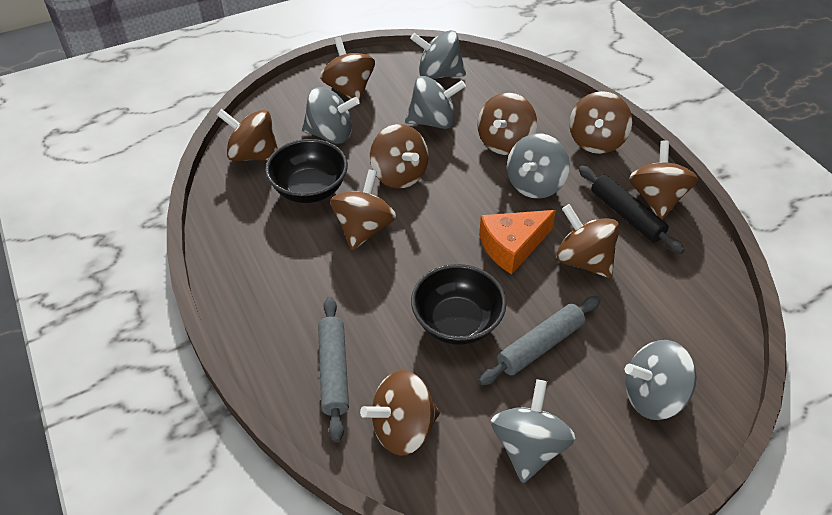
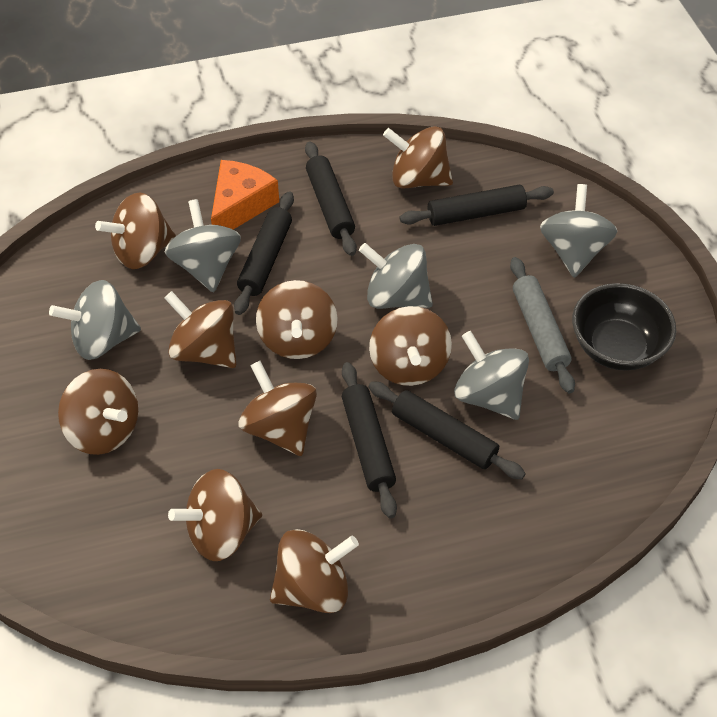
black bowl: [265,139,348,203] [411,264,506,345] = 2 -> [572,283,676,371] = 1
black rolling pin: [579,166,685,254] = 1 -> [234,191,294,315] [305,141,357,256] [342,362,397,518] [369,381,526,480] [399,185,554,226] = 5
grey rolling pin: [318,297,349,442] [478,296,601,385] = 2 -> [510,257,575,393] = 1
grey spinning top: [302,87,360,144] [405,76,466,129] [410,30,466,79] [491,379,576,483] [507,133,570,199] [625,340,696,420] = 6 -> [49,280,141,360] [165,199,241,293] [359,243,433,309] [454,331,529,420] [540,184,617,278] = 5

